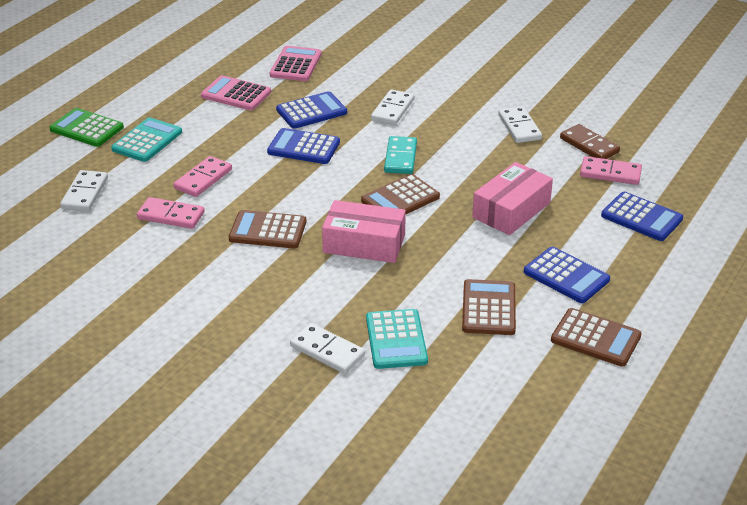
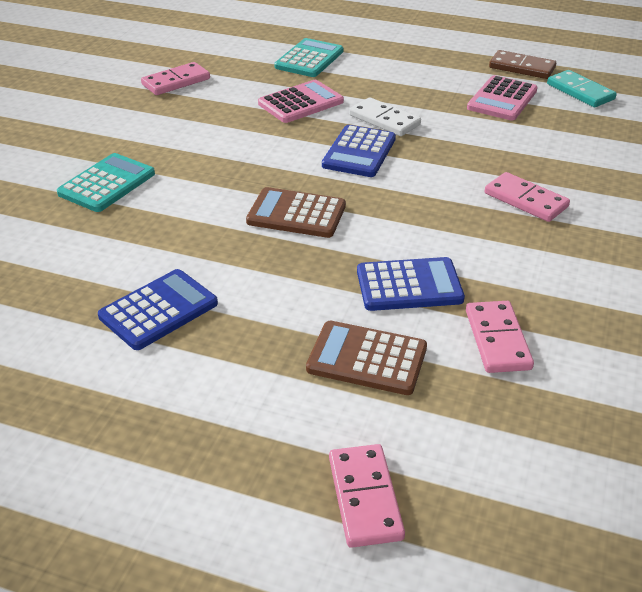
blue calculator: [267,128,340,164] [276,91,347,129] [524,247,610,303] [601,192,683,241] = 4 -> [98,269,218,350] [322,125,396,177] [357,257,465,311] = 3
brown calculator: [229,210,306,249] [361,174,440,214] [462,279,516,335] [551,308,642,367] = 4 -> [246,187,346,238] [306,321,427,395] = 2
green calculator: [50,108,124,147] = 1 -> none = 0
pink box: [322,200,406,263] [472,162,553,235] = 2 -> none = 0
pink domino: [137,197,205,229] [173,156,232,197] [580,156,642,185] = 3 -> [141,62,210,95] [329,444,405,548] [466,301,534,373] [485,172,570,222] = 4
white domino: [60,170,108,211] [290,323,365,374] [371,89,414,125] [498,106,542,143] = 4 -> [349,97,421,136] = 1

